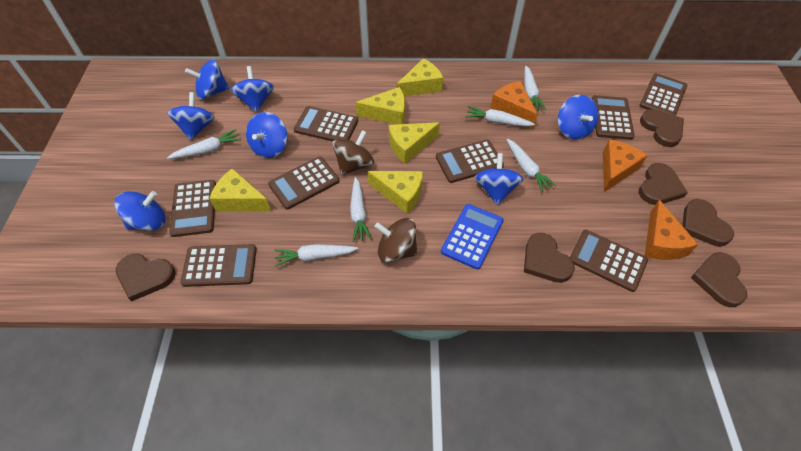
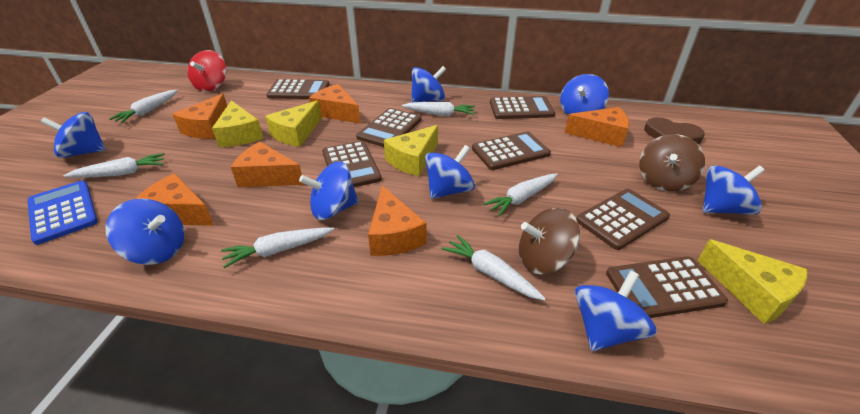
blue spinning top: [114,191,165,231] [167,92,215,140] [185,60,229,99] [231,66,274,112] [246,112,287,158] [475,153,523,205] [558,95,598,140] = 7 -> [41,112,106,158] [105,198,184,265] [299,161,358,220] [411,66,446,102] [425,145,475,199] [560,74,609,115] [575,271,657,351] [703,166,765,215] = 8
brown calculator: [169,180,216,237] [181,244,257,287] [268,156,340,210] [294,106,358,141] [436,140,504,183] [570,230,648,292] [592,95,635,140] [640,73,688,116] = 8 -> [267,79,329,99] [322,141,382,187] [356,108,421,147] [472,132,551,170] [490,96,555,119] [576,189,670,250] [606,256,728,318] = 7
brown heart: [116,254,176,302] [524,233,575,283] [639,163,688,205] [640,109,684,147] [682,199,734,247] [690,252,747,307] = 6 -> [644,117,705,144] = 1
orange cheese: [490,81,538,128] [603,139,648,192] [645,200,698,260] = 3 -> [135,173,214,226] [173,94,227,139] [231,142,304,187] [309,84,360,123] [368,185,427,256] [565,107,629,147] = 6
red spinning top: none = 0 -> [187,50,227,92] = 1
yellow cheese: [209,168,271,211] [355,87,405,124] [368,171,423,214] [389,122,440,164] [396,58,443,97] = 5 -> [212,100,263,147] [265,100,322,147] [384,125,438,176] [697,239,807,324] = 4

